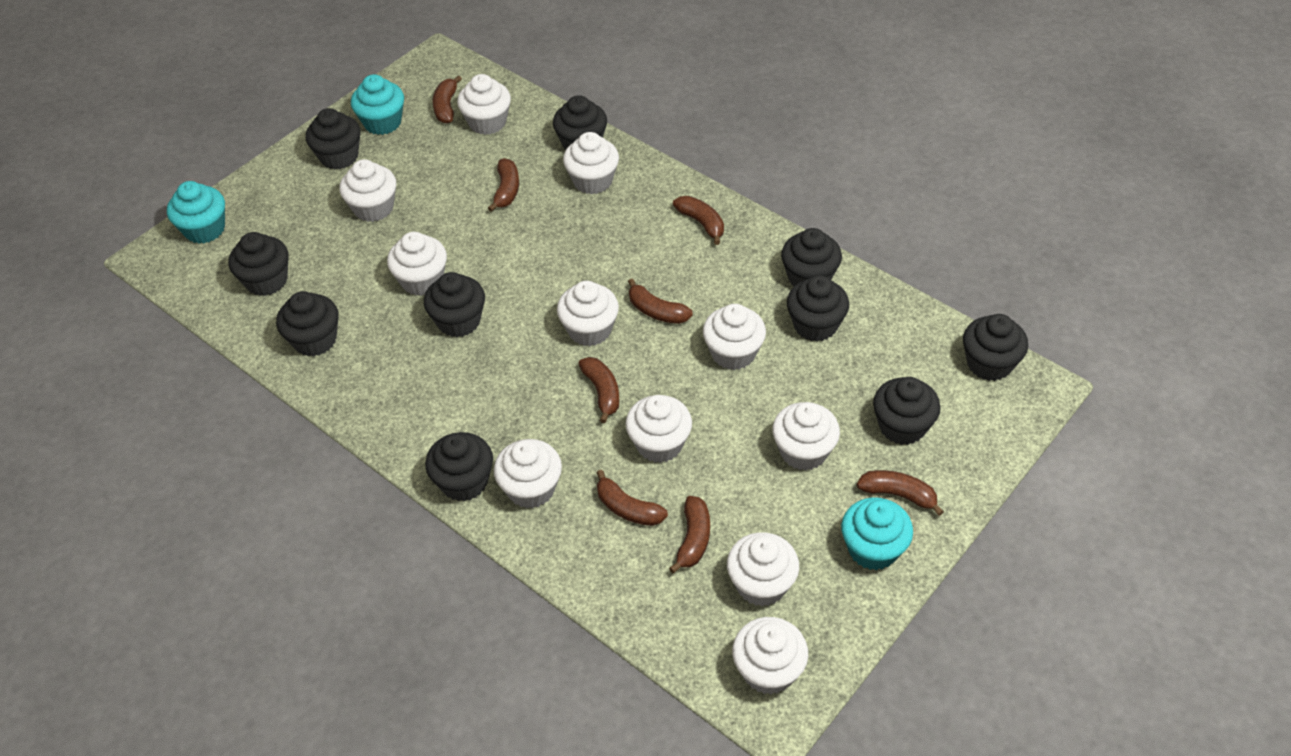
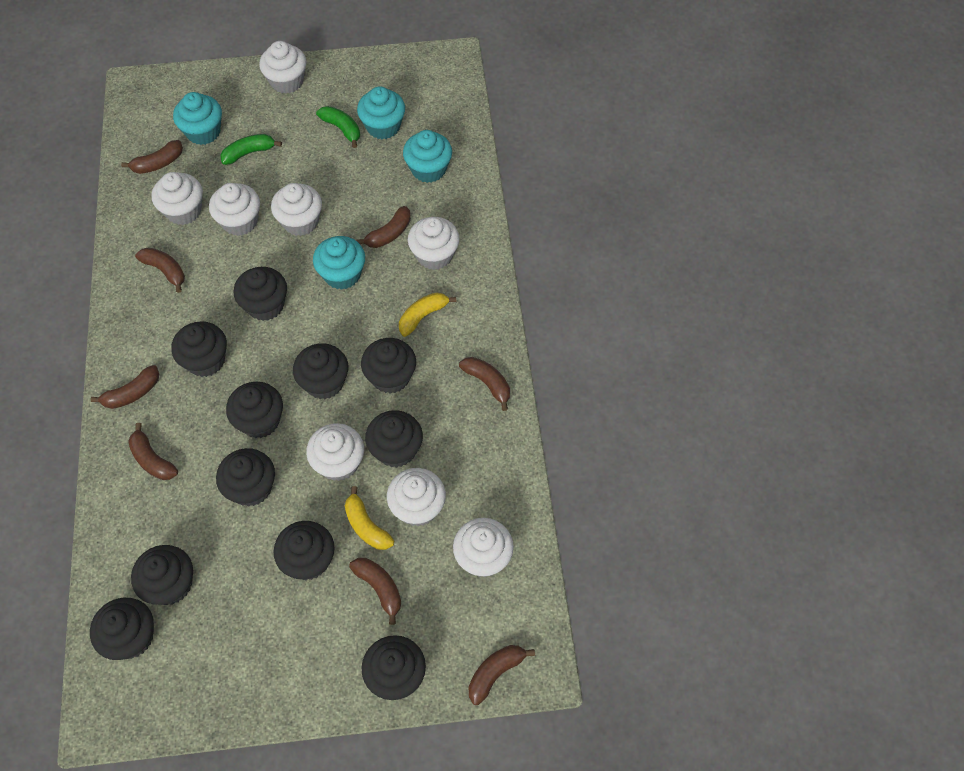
black cupcake: [229,232,288,296] [276,291,339,357] [306,108,361,170] [424,272,485,337] [425,432,493,501] [553,95,607,150] [781,228,842,286] [787,276,849,342] [873,377,941,445] [963,314,1028,381] = 10 -> [90,598,154,660] [131,545,193,605] [171,321,227,377] [216,448,275,507] [226,382,283,438] [234,267,287,321] [273,521,335,580] [293,343,348,399] [361,338,416,394] [362,635,426,700] [365,410,423,468] = 11
green banana: none = 0 -> [220,134,282,165] [316,106,360,148] = 2
turquoise cupcake: [167,181,225,244] [351,74,404,135] [841,498,913,570] = 3 -> [173,92,222,145] [313,236,365,290] [357,86,405,139] [403,130,452,183] = 4
white cupcake: [339,159,396,222] [387,232,447,296] [457,74,511,135] [494,439,562,509] [557,281,619,346] [563,132,619,194] [625,395,692,463] [703,304,766,370] [727,532,799,606] [732,617,808,694] [772,402,840,471] = 11 -> [151,172,203,225] [209,183,260,236] [259,41,306,94] [271,183,322,236] [306,423,364,481] [387,468,446,526] [408,217,460,270] [453,518,514,577] = 8
yellow banana: none = 0 -> [345,486,394,550] [399,292,456,337] = 2

